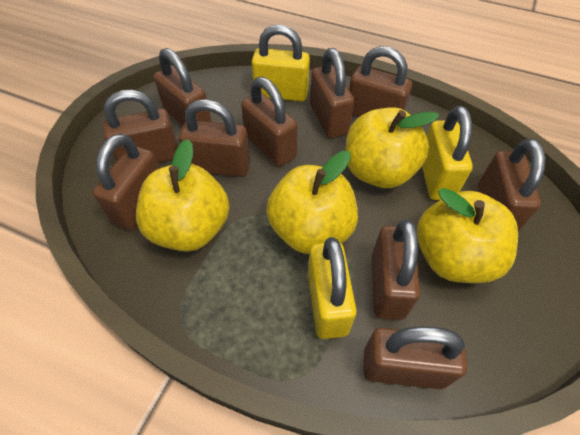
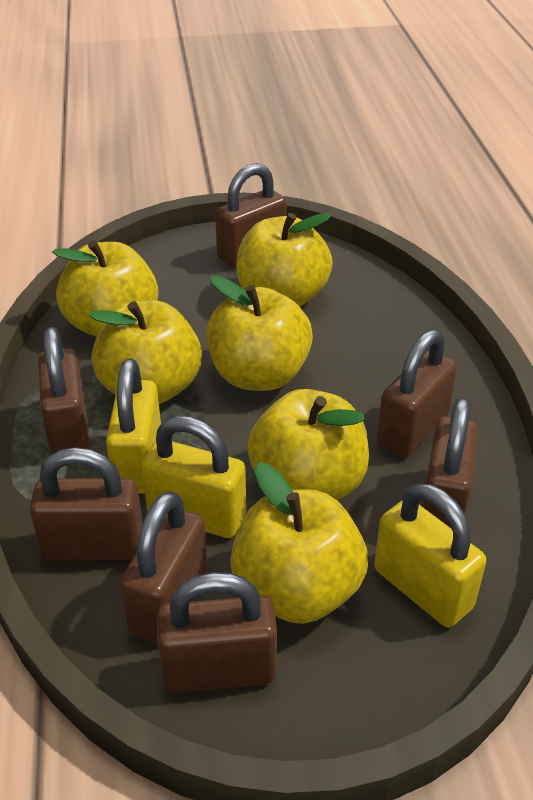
brown padlock: [93,134,160,230] [103,90,178,163] [154,48,212,126] [179,99,250,177] [241,77,297,167] [310,48,354,138] [349,46,412,117] [363,326,467,389] [371,219,420,320] [478,138,546,232] = 10 -> [30,447,143,560] [38,327,90,454] [120,491,208,643] [157,572,277,693] [215,163,286,268] [377,329,457,458] [422,397,478,528] = 7
yellow apple: [136,139,230,252] [266,151,358,254] [346,107,439,188] [417,188,518,283] = 4 -> [52,240,158,337] [89,300,202,404] [206,275,313,391] [230,462,368,624] [236,213,333,307] [247,389,369,500] = 6

